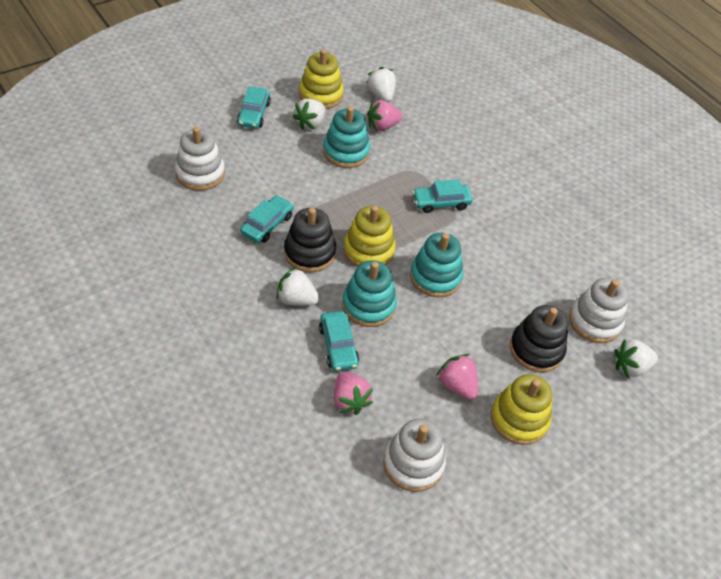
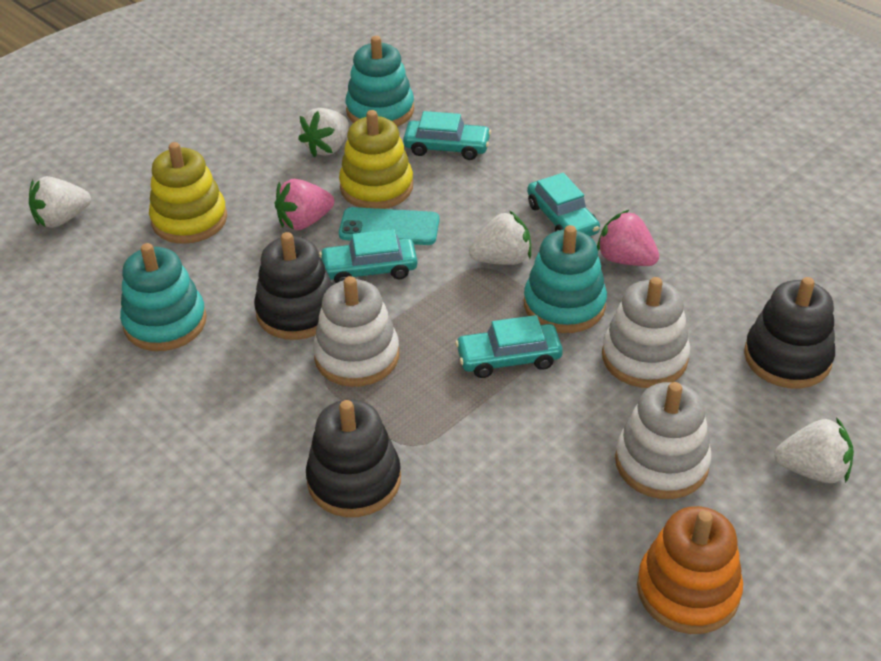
black stacking toy: [284,207,336,272] [510,305,568,372] = 2 -> [254,232,333,340] [306,399,401,517] [744,277,835,388] = 3
orange stacking toy: none = 0 -> [637,506,743,634] = 1
pink strawberry: [333,372,373,415] [367,100,403,131] [436,354,478,400] = 3 -> [275,179,334,230] [597,210,659,266] = 2
turquoise phone: none = 0 -> [339,207,440,245] = 1
yellow stacking toy: [299,49,344,109] [344,206,396,267] [491,374,552,445] = 3 -> [149,142,227,244] [339,110,413,209] = 2

